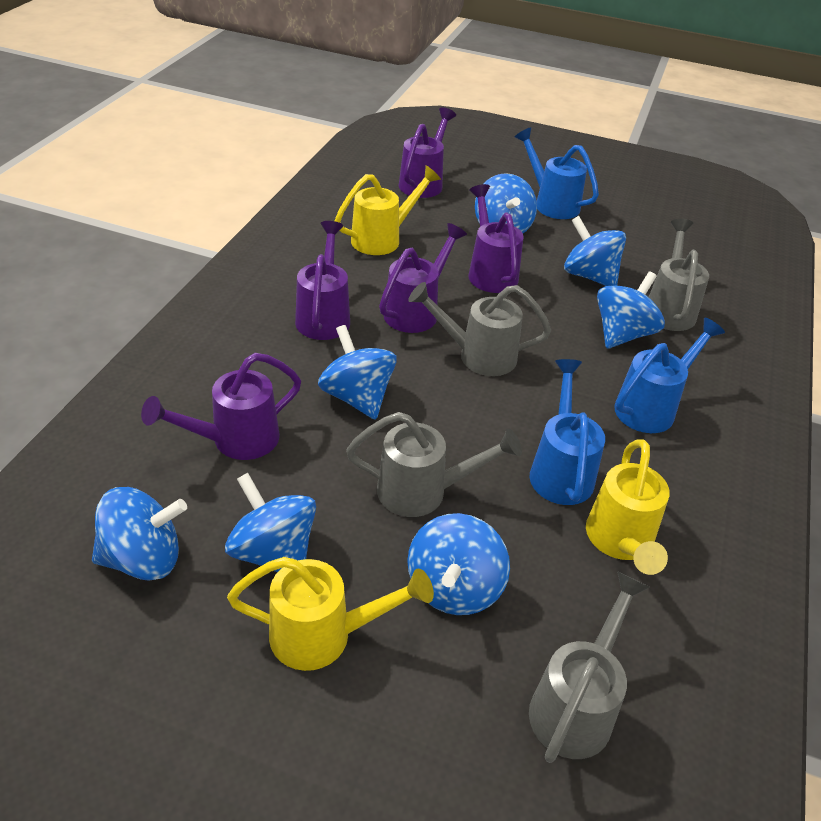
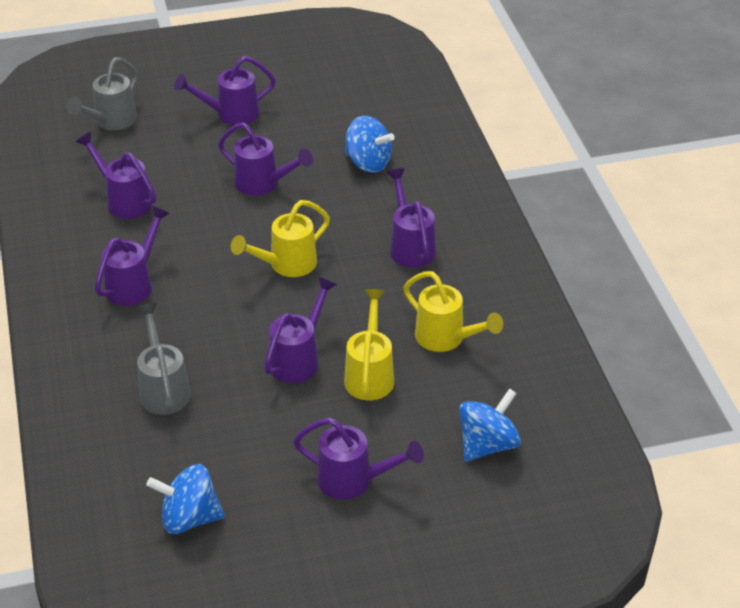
blue spinning top: [92,487,187,581] [225,473,316,572] [318,325,397,420] [407,513,510,615] [475,173,537,233] [564,216,626,286] [597,272,665,349] = 7 -> [146,464,225,534] [345,116,395,173] [459,388,521,462] = 3
blue watering can: [515,127,599,219] [530,359,605,505] [614,318,725,433] = 3 -> none = 0
grey watering can: [346,412,522,517] [408,282,551,376] [529,571,650,763] [649,219,709,331] = 4 -> [66,58,138,130] [137,303,191,415] = 2
purple watering can: [141,353,301,460] [295,221,350,340] [379,223,467,333] [399,107,456,198] [468,184,523,293] = 5 -> [76,132,156,219] [95,206,170,306] [174,56,276,125] [218,122,313,196] [264,277,337,383] [293,418,424,500] [386,168,436,268] = 7

